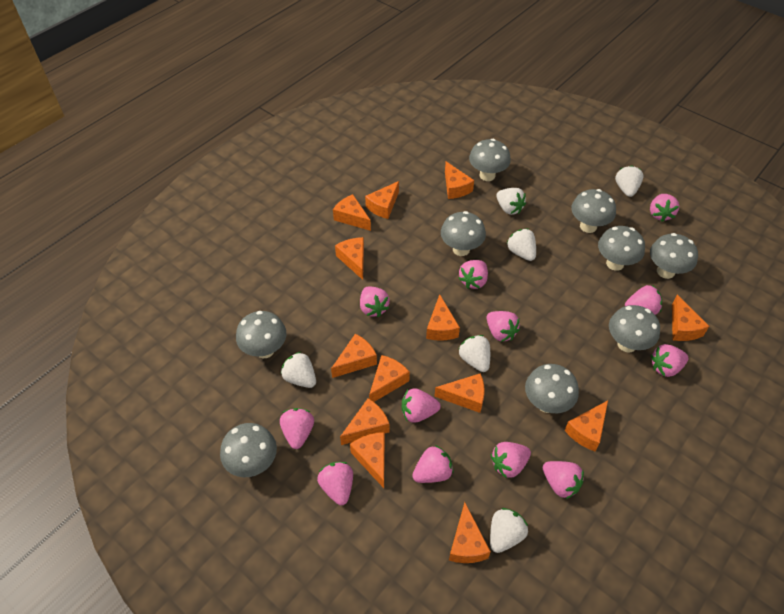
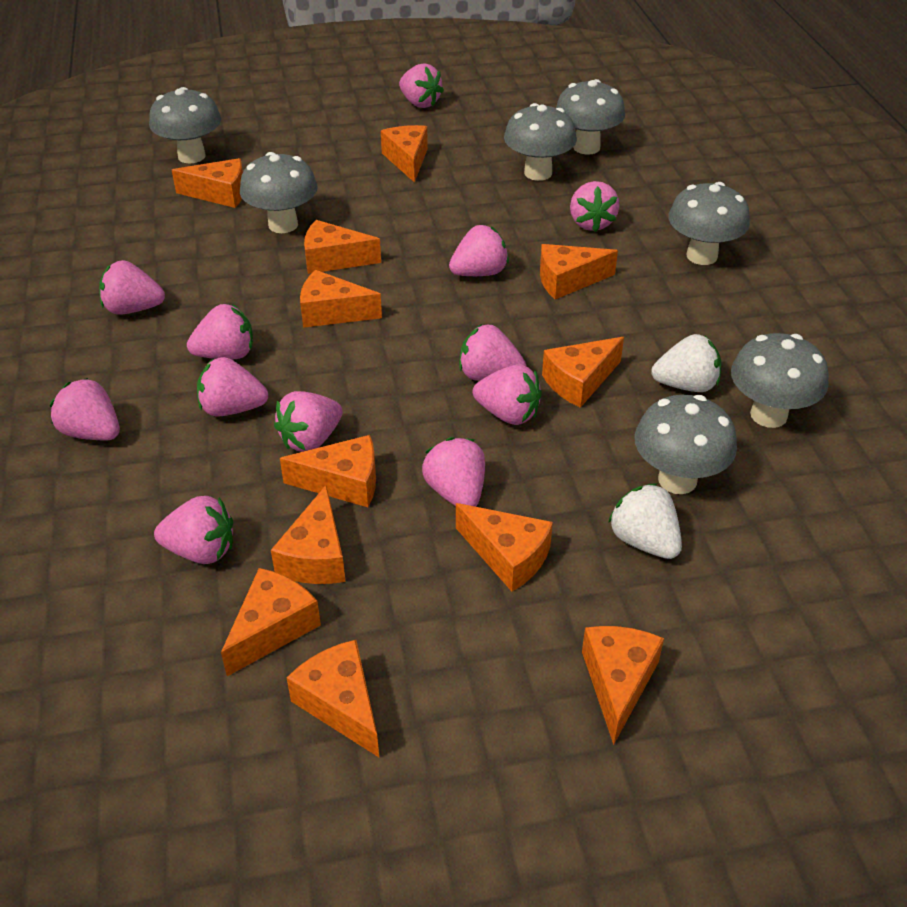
grey mushroom: [220,423,277,477] [236,311,286,358] [441,211,486,256] [469,139,511,181] [525,364,579,413] [571,189,616,233] [598,226,645,271] [609,305,660,353] [650,233,698,279] = 9 -> [149,87,221,164] [240,152,318,233] [504,103,577,181] [556,79,625,155] [634,395,737,494] [669,182,750,265] [731,333,829,428] = 7
orange cheese: [331,334,377,378] [333,194,371,231] [335,237,364,280] [340,398,390,445] [350,432,385,488] [365,181,399,219] [369,355,410,402] [426,294,460,341] [434,373,485,413] [445,161,474,199] [449,502,491,563] [564,400,608,452] [672,295,709,341] = 13 -> [172,158,243,208] [221,568,321,676] [271,485,346,584] [280,435,376,507] [287,640,379,757] [300,270,382,328] [304,220,381,274] [381,125,428,183] [456,503,553,592] [540,244,618,299] [542,337,624,408] [582,626,664,745] = 12
white strawberry: [281,352,316,388] [458,335,490,372] [490,508,528,553] [496,188,526,215] [506,229,536,261] [615,165,644,197] = 6 -> [608,483,682,559] [651,334,721,392] = 2

